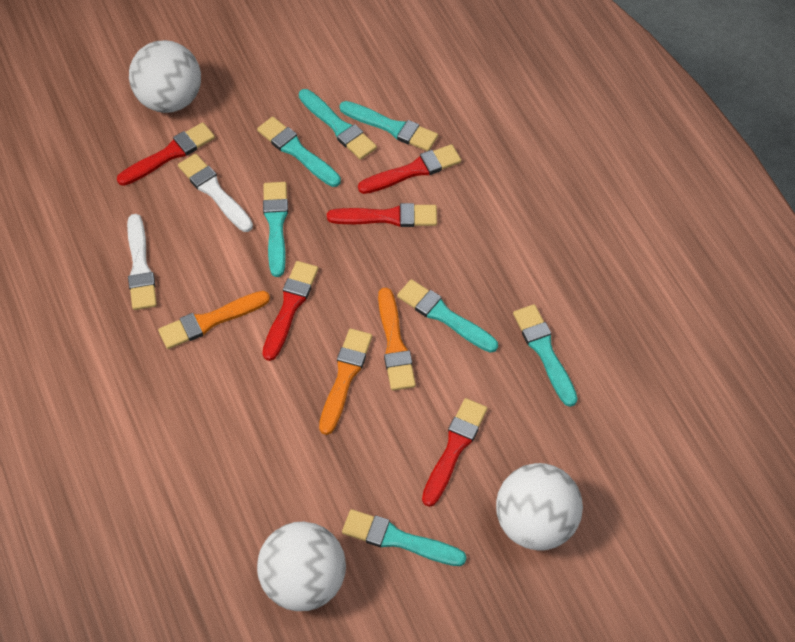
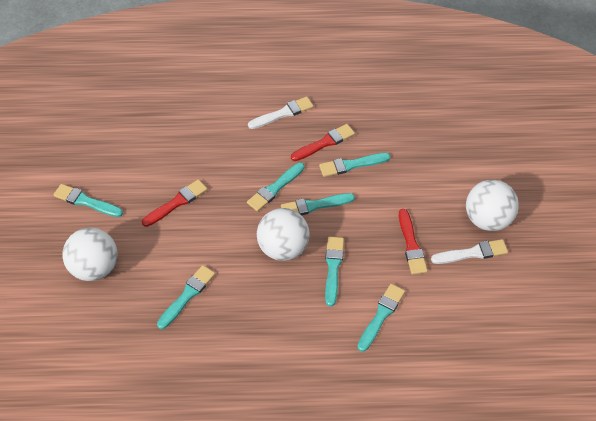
orange brush: [158,291,270,349] [319,328,372,435] [378,287,416,391] = 3 -> none = 0
red brush: [117,122,215,186] [262,261,318,361] [327,203,437,227] [358,144,461,194] [422,398,487,507] = 5 -> [142,179,208,227] [291,124,355,161] [399,209,428,275] = 3

